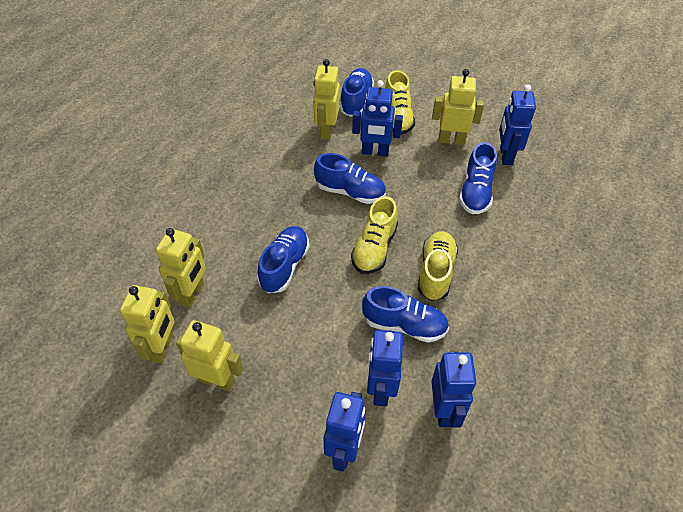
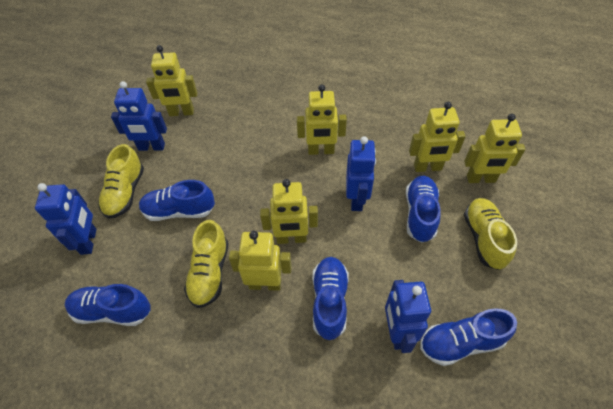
blue robot: [323,392,366,472] [352,80,403,156] [367,330,403,406] [431,352,476,428] [499,85,536,165] = 5 -> [35,183,97,255] [111,81,167,151] [346,136,376,211] [385,280,431,353] = 4
yellow robot: [120,285,174,364] [156,228,206,308] [176,320,243,392] [313,59,340,140] [432,69,484,145] = 5 -> [146,45,197,116] [229,231,292,291] [260,179,318,244] [297,84,347,155] [409,102,466,172] [464,114,526,183] = 6

